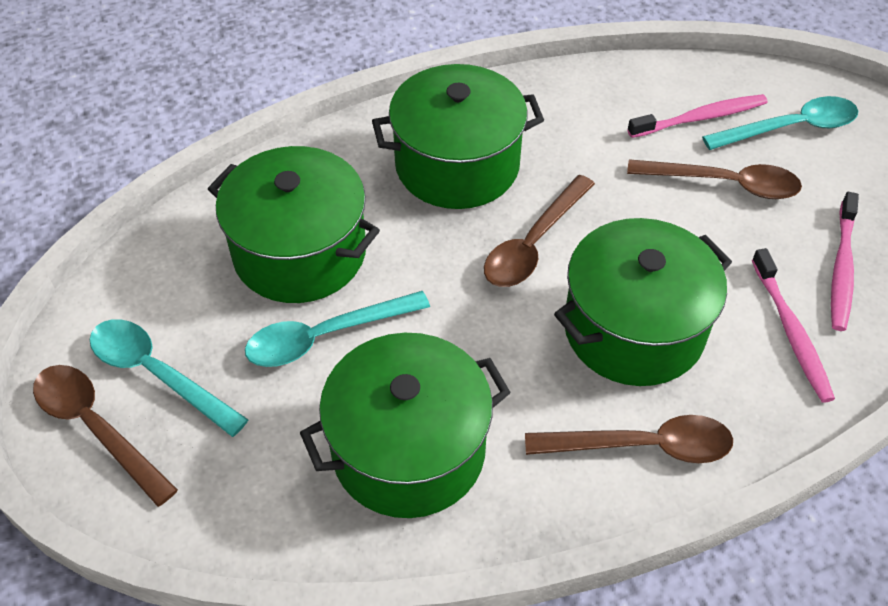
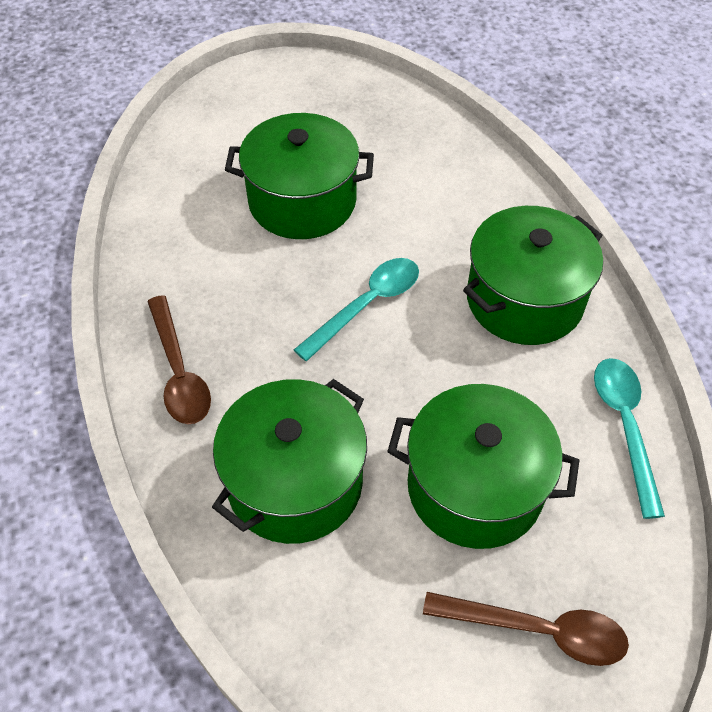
brown spoon: [33,365,178,507] [484,175,595,287] [525,415,733,463] [627,159,802,199] = 4 -> [147,295,211,424] [423,592,629,666] = 2
pink toothbrush: [627,94,768,138] [752,248,835,403] [831,192,859,331] = 3 -> none = 0
turquoise spoon: [89,319,248,437] [245,291,430,367] [702,96,858,150] = 3 -> [294,258,419,361] [594,358,665,519] = 2

